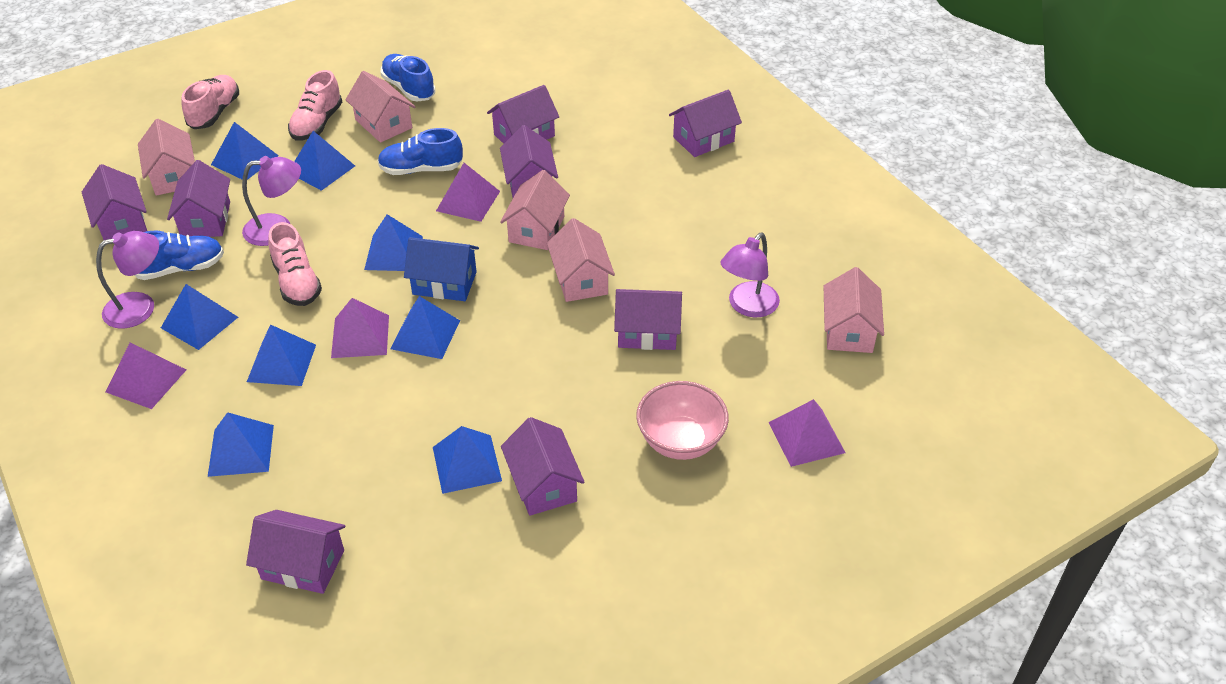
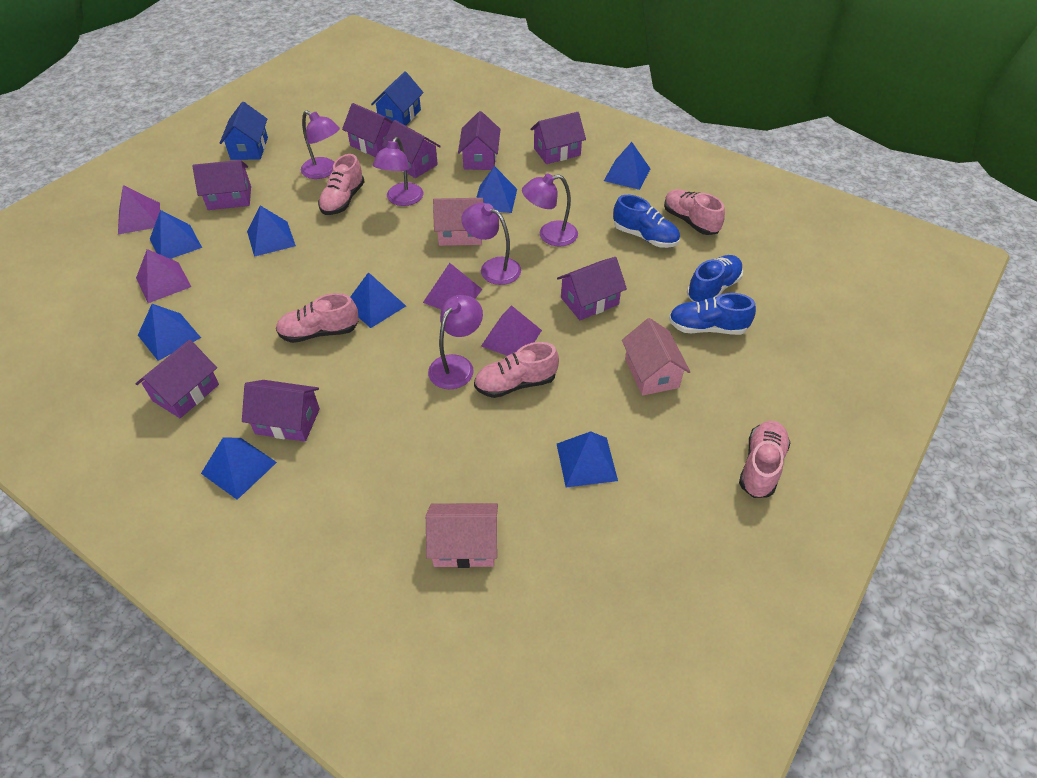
blue house: [404,237,479,301] = 1 -> [220,102,268,160] [371,71,424,126] = 2
pink bowl: [636,381,729,460] = 1 -> none = 0
pink house: [138,119,195,196] [345,71,415,143] [500,170,570,250] [547,218,615,302] [823,267,884,353] = 5 -> [426,503,498,568] [433,198,484,246] [622,318,691,396] = 3
pink shoe: [182,75,239,129] [268,222,322,306] [288,70,342,140] = 3 -> [276,293,359,343] [318,154,365,215] [474,342,559,398] [664,189,725,235] [739,421,790,498] = 5
purple lamp: [96,231,159,329] [242,156,301,246] [720,233,780,317] = 3 -> [301,110,340,179] [373,137,423,206] [428,295,483,389] [461,203,521,285] [522,174,578,246] = 5

